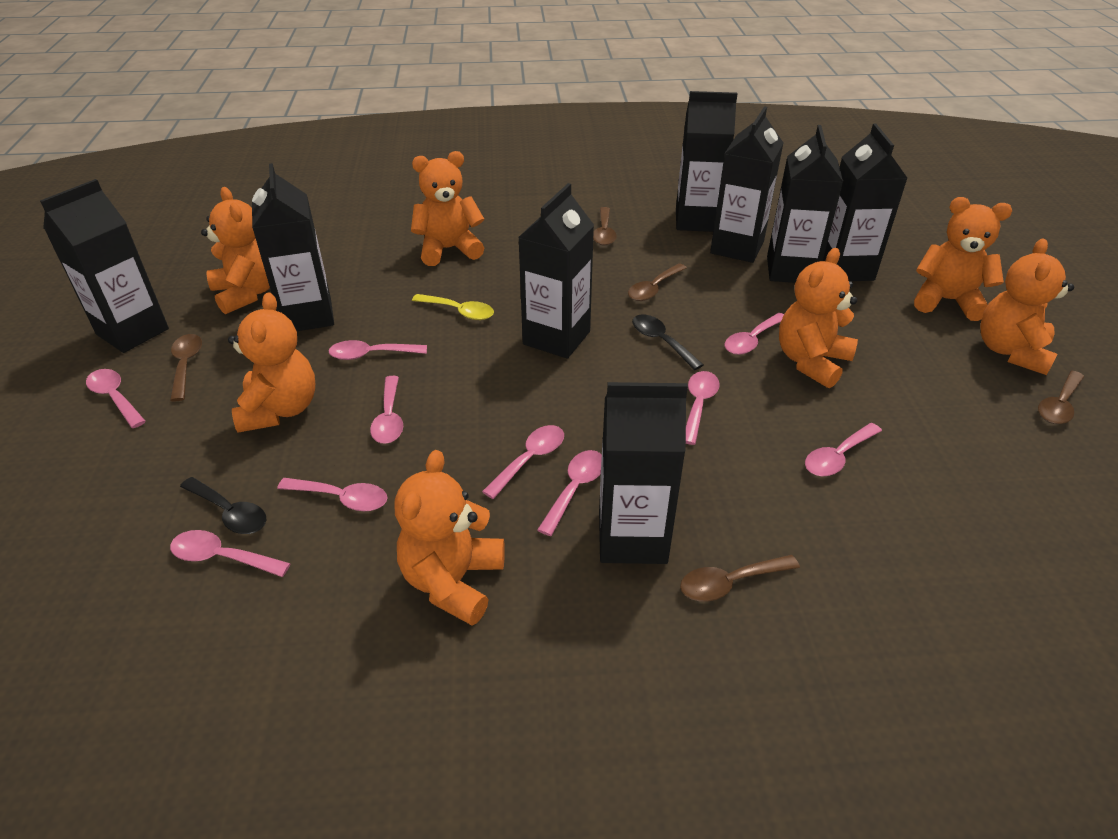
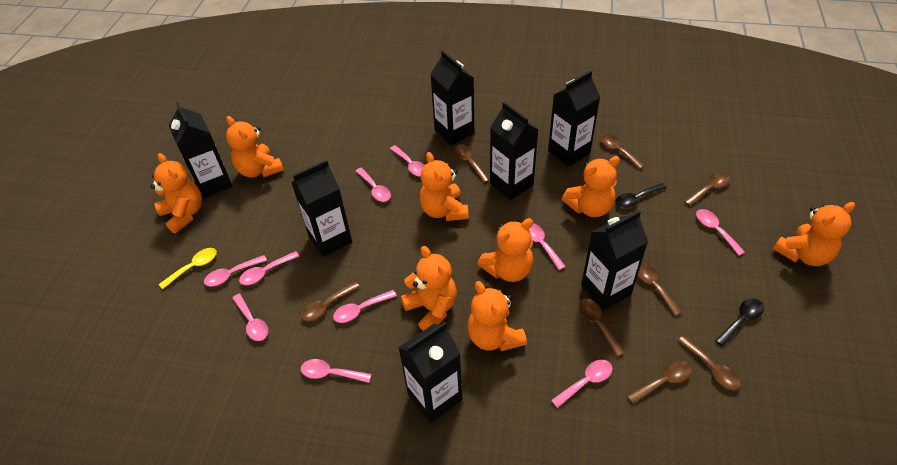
black carton: [40,179,169,353] [252,163,334,331] [518,183,594,359] [599,382,688,564] [676,91,738,232] [710,106,783,263] [767,125,843,283] [823,124,908,281] = 8 -> [168,102,232,198] [291,160,352,257] [398,322,462,423] [430,50,474,146] [490,102,538,200] [548,71,600,167] [581,211,648,310] = 7
brown spoon: [170,334,202,401] [593,207,617,246] [628,263,687,301] [680,555,800,602] [1038,371,1084,424] = 5 -> [301,281,360,321] [454,145,490,183] [579,299,624,357] [600,134,645,169] [627,361,692,404] [637,263,682,316] [678,336,741,390] [684,172,730,206] = 8
orange teddy bear: [201,187,270,314] [228,292,315,433] [394,450,505,625] [411,151,484,266] [779,248,858,388] [914,197,1012,321] [980,238,1074,375] = 7 -> [151,153,202,234] [226,116,284,178] [401,246,457,331] [420,152,469,221] [467,281,527,351] [477,218,533,282] [562,156,620,217] [773,202,855,266] = 8

